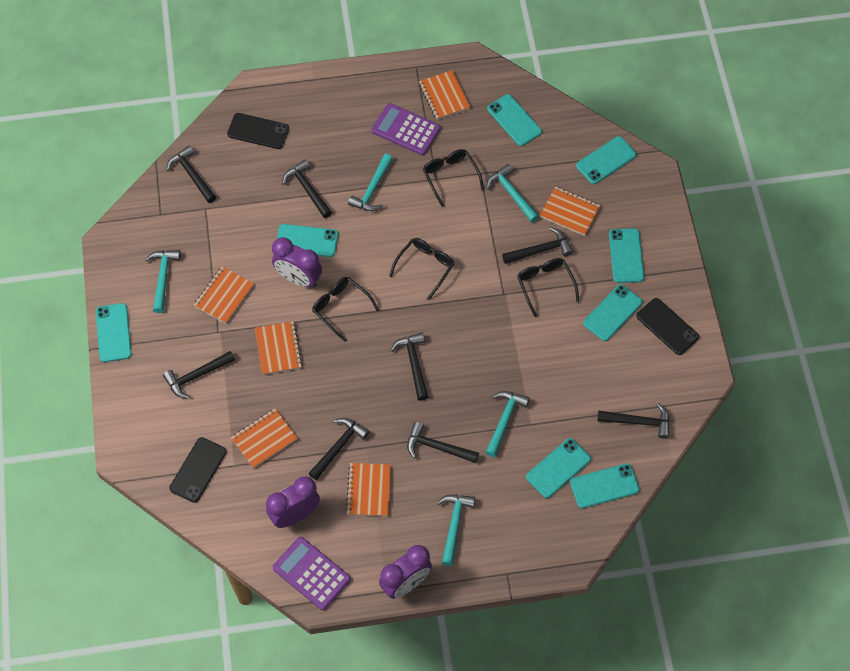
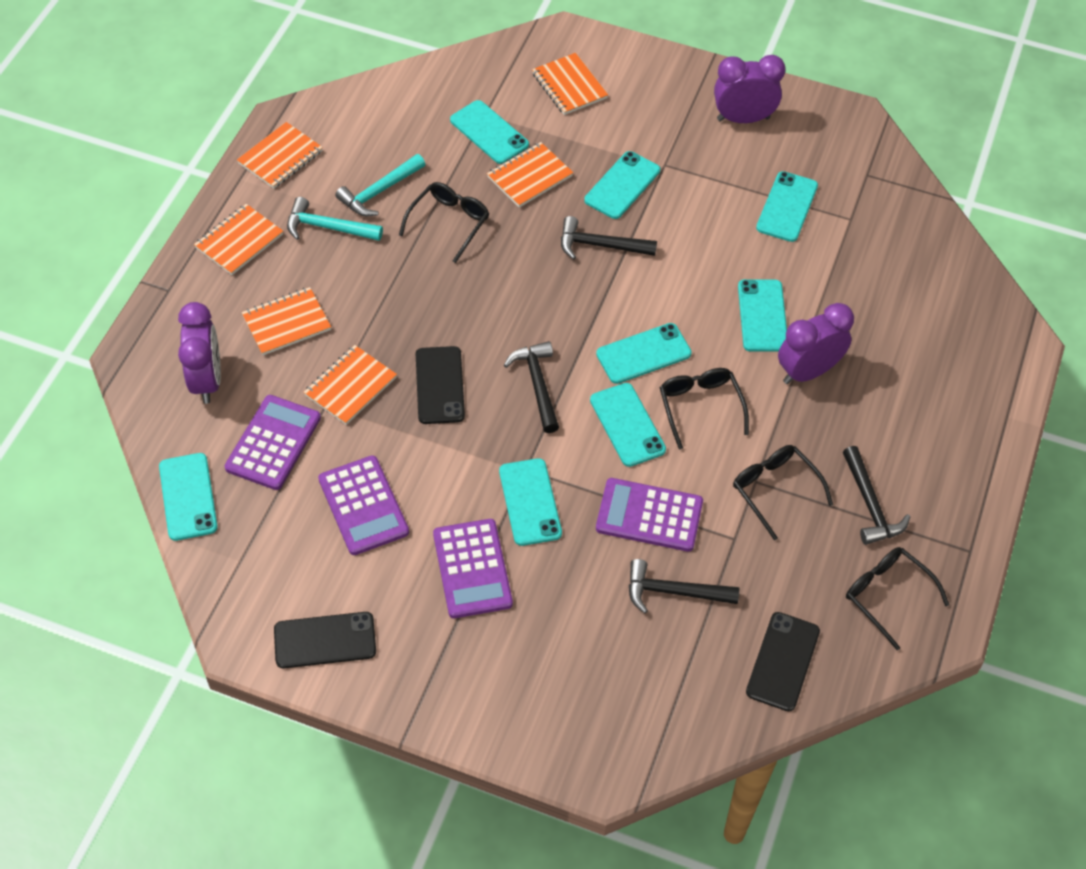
black hammer: [163,351,235,398] [166,146,216,203] [282,159,332,218] [308,418,370,480] [390,332,428,401] [407,422,479,463] [502,227,573,264] [597,403,670,439] = 8 -> [504,341,559,433] [561,216,657,260] [629,559,739,613] [843,446,910,545] = 4
purple calculator: [273,537,351,610] [372,103,441,155] = 2 -> [225,395,321,490] [318,455,409,555] [433,519,513,618] [596,478,703,552] = 4
turquoise hammer: [145,250,181,313] [348,154,393,211] [437,494,475,566] [485,391,530,457] [487,164,539,223] = 5 -> [287,197,383,241] [335,154,425,216] = 2

